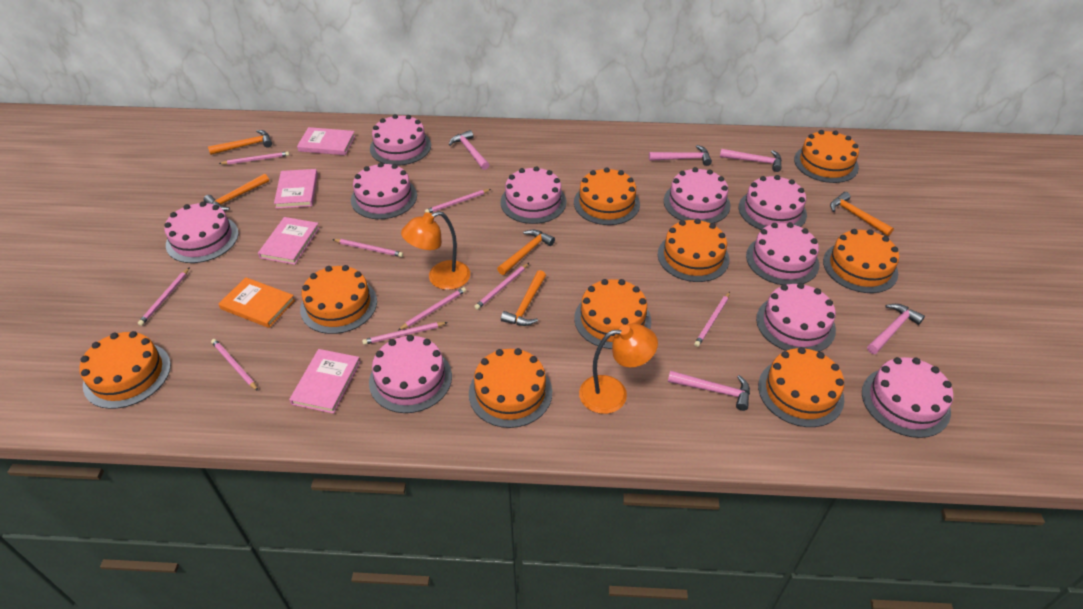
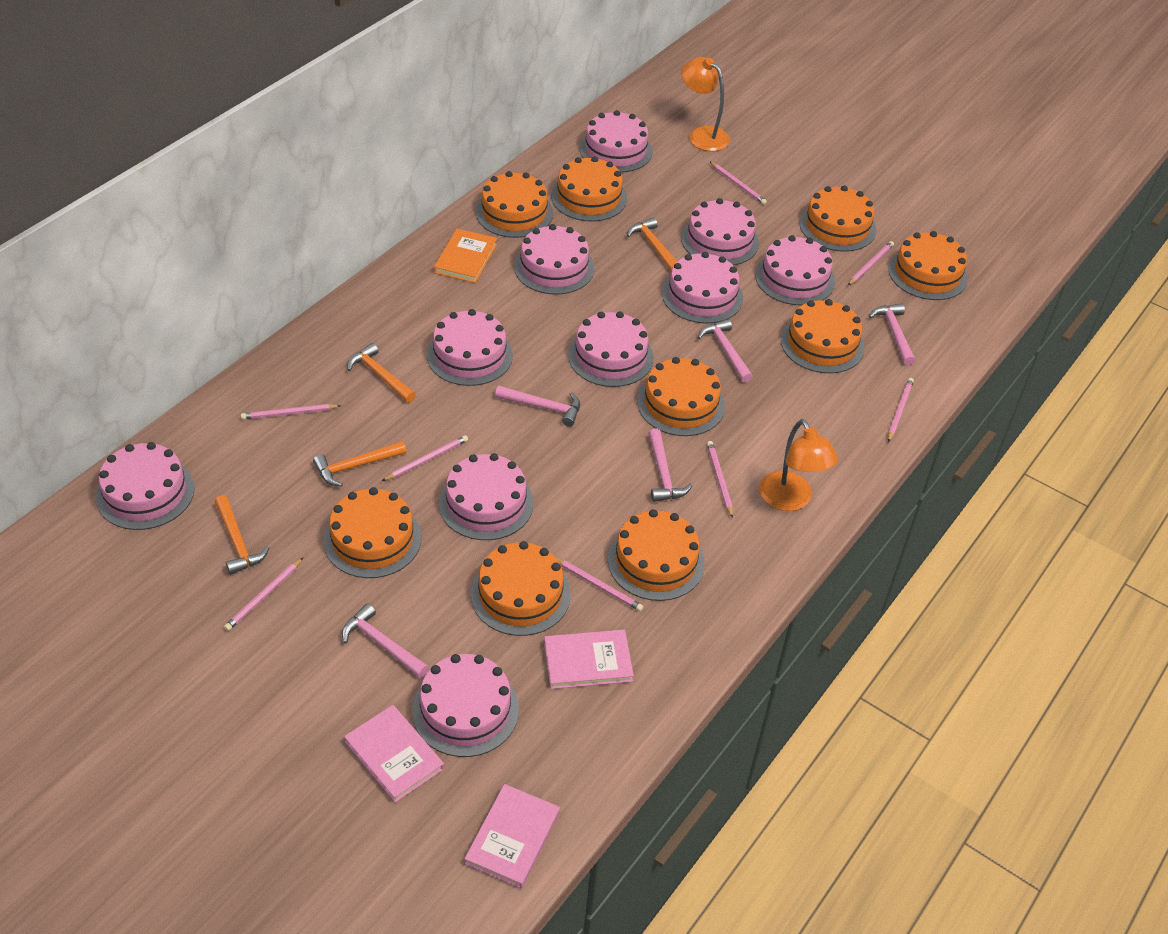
orange hammer: [203,174,269,211] [208,130,272,155] [497,229,555,275] [501,270,546,326] [830,192,894,236] = 5 -> [215,495,269,575] [313,441,407,487] [347,343,416,403] [627,217,677,271] = 4
pink book: [258,217,320,265] [274,169,318,209] [289,349,361,414] [297,127,355,155] = 4 -> [344,705,444,803] [465,784,560,888] [544,630,634,689] = 3
pink pencil: [138,267,190,326] [211,339,258,391] [219,152,290,165] [332,239,403,257] [362,322,448,345] [398,287,466,330] [425,189,491,213] [474,263,529,310] [694,292,730,347] = 9 -> [224,558,303,631] [241,404,341,419] [382,435,468,481] [556,558,643,611] [707,441,733,518] [710,162,767,204] [848,241,894,285] [888,378,914,442] = 8

